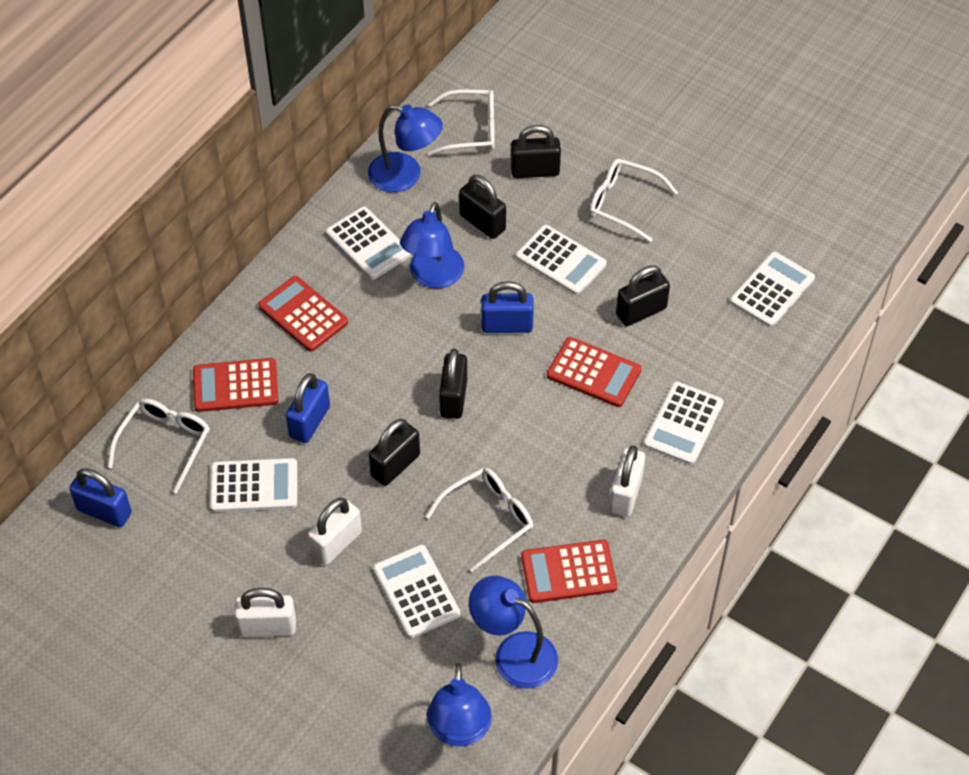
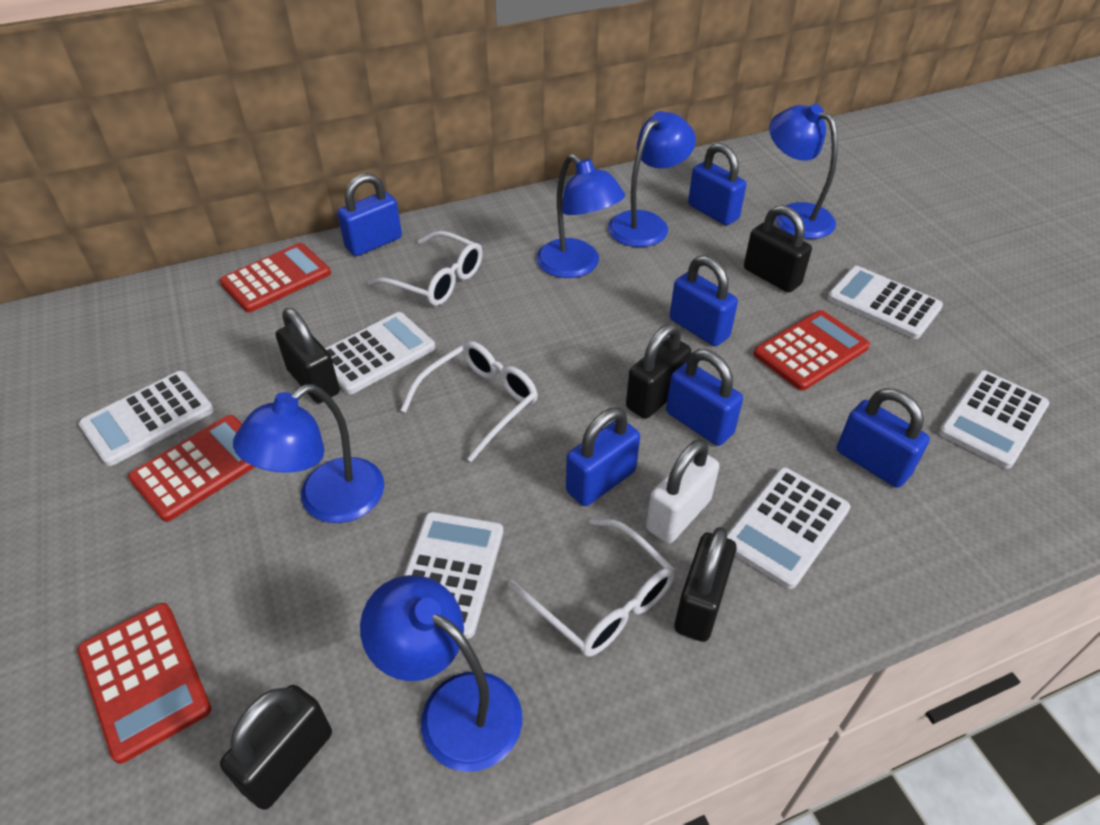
blue lamp: [368,105,443,192] [400,202,465,289] [427,663,492,747] [469,576,558,689] = 4 -> [233,384,384,523] [360,575,522,772] [537,154,625,278] [608,111,696,247] [769,104,838,239] = 5
blue padlock: [69,468,132,527] [286,373,330,443] [481,281,534,333] = 3 -> [337,173,402,256] [566,408,640,506] [666,349,743,446] [670,255,738,346] [688,143,746,225] [837,388,930,488] = 6
white glasses: [108,399,210,493] [425,468,533,572] [428,89,495,155] [589,159,678,242] = 4 -> [368,231,483,306] [401,341,538,462] [508,518,675,657] = 3
white padlock: [234,588,296,637] [308,498,362,565] [609,446,645,517] = 3 -> [646,439,719,543] = 1

